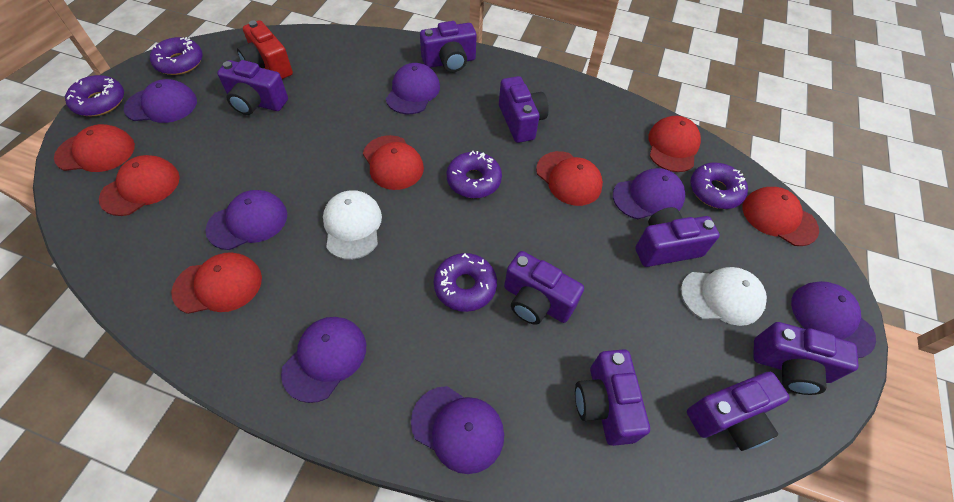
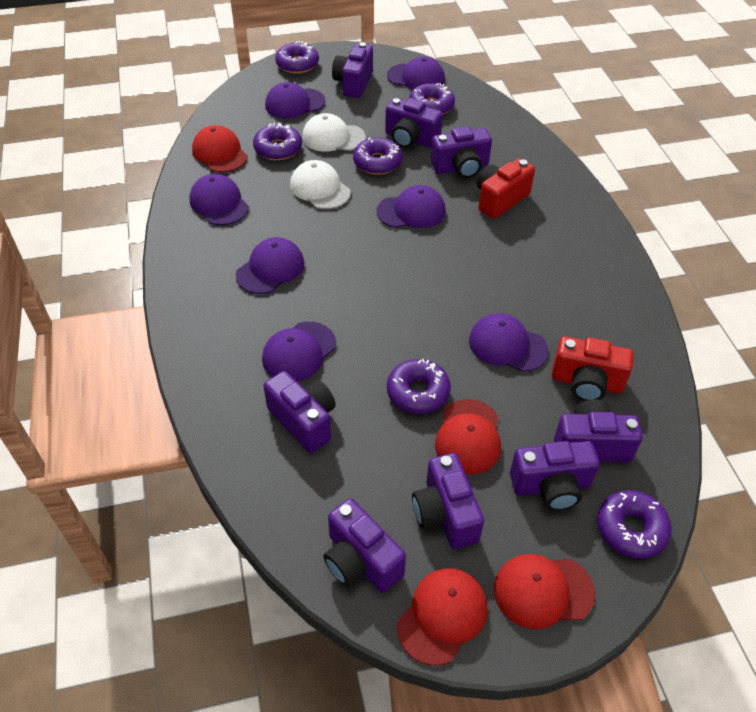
purple donut: [65,75,124,116] [150,37,203,75] [434,253,497,312] [446,151,502,198] [690,162,748,209] = 5 -> [253,123,302,160] [275,41,319,74] [353,137,403,175] [387,359,451,414] [409,83,455,115] [597,490,672,559] = 6
red camera: [237,20,293,79] = 1 -> [477,158,535,219] [552,336,634,401] = 2
red cap: [54,124,135,172] [99,155,180,216] [171,252,262,314] [363,135,424,190] [536,151,603,206] [648,116,701,172] [743,187,819,246] = 7 -> [192,125,248,173] [397,568,488,666] [435,399,501,474] [494,554,595,629] = 4

